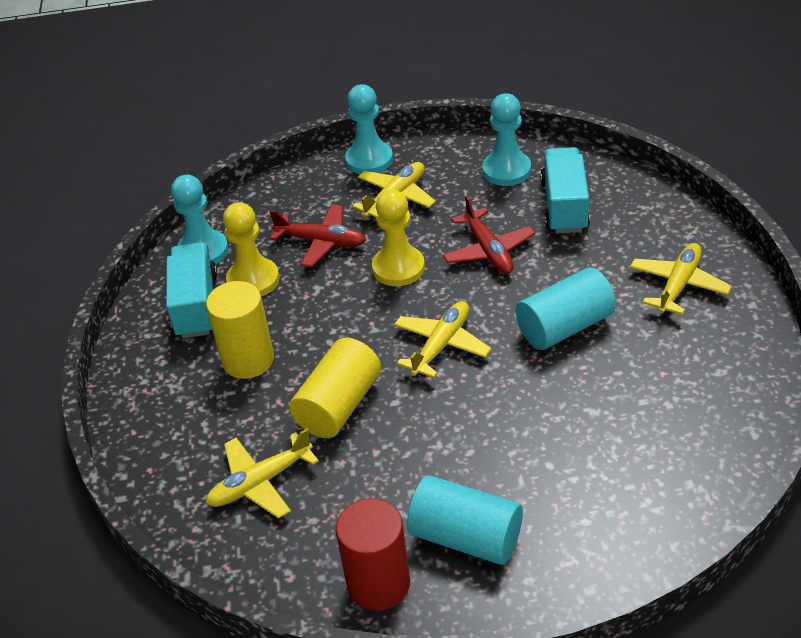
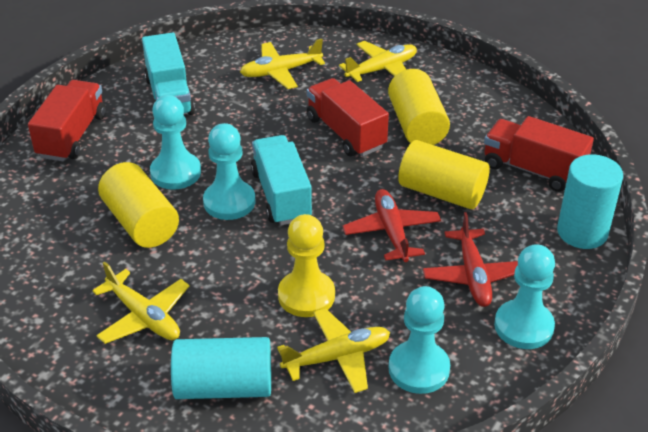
red cylinder: [336,498,410,611] = 1 -> none = 0
red truck: none = 0 -> [28,80,106,161] [307,78,389,156] [484,116,594,192] = 3
turquoise pawn: [171,175,228,265] [345,84,393,174] [482,93,531,186] = 3 -> [150,95,201,190] [203,123,255,220] [388,286,450,394] [494,244,555,349] = 4
yellow cylinder: [206,281,274,379] [289,338,381,438] = 2 -> [98,162,179,248] [388,69,450,145] [398,140,490,209] = 3
yellow pawn: [223,202,279,297] [372,189,425,286] = 2 -> [278,214,335,317] = 1

